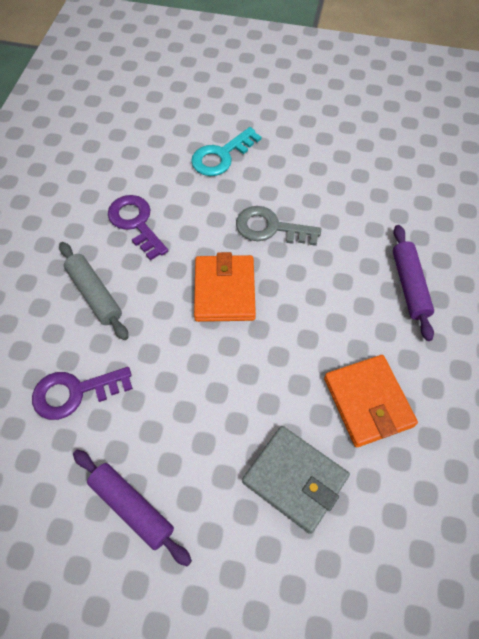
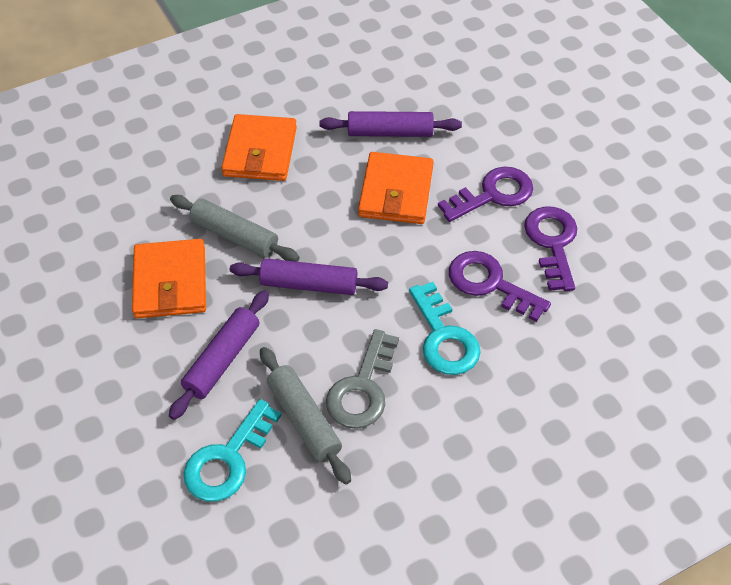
grey rolling pin: [59,242,128,340] = 1 -> [170,195,300,262] [260,347,351,484] = 2
grey wallet: [242,426,350,534] = 1 -> none = 0
orange wallet: [194,252,256,322] [324,355,418,447] = 2 -> [132,239,206,318] [221,114,297,181] [358,152,433,224] = 3
purple key: [32,367,133,420] [108,195,168,261] = 2 -> [438,167,533,222] [449,251,551,322] [524,206,577,291] = 3
purple rolling pin: [73,450,192,566] [393,225,434,341] = 2 -> [169,290,269,420] [230,258,388,295] [319,111,462,137] = 3
turquoise key: [191,127,261,176] = 1 -> [183,399,282,501] [409,282,481,375] = 2

